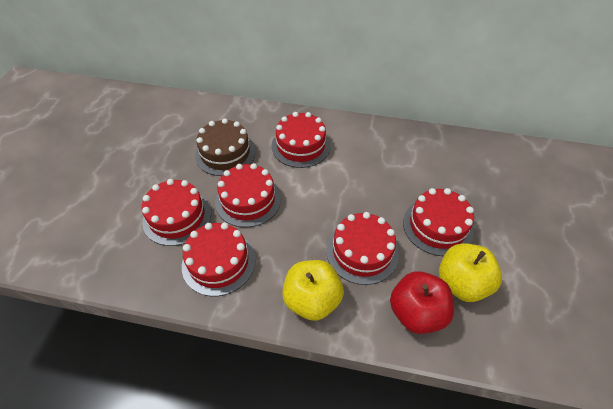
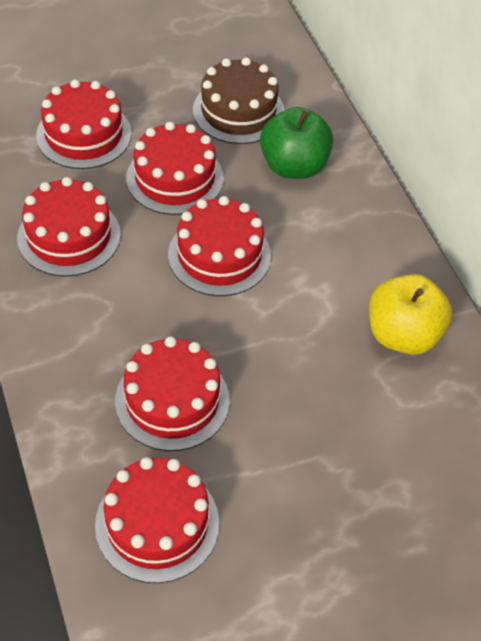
green apple: none = 0 -> [260,107,333,179] = 1
red apple: [390,271,454,334] = 1 -> none = 0
yellow apple: [282,260,344,321] [439,243,502,302] = 2 -> [369,274,452,355] = 1

